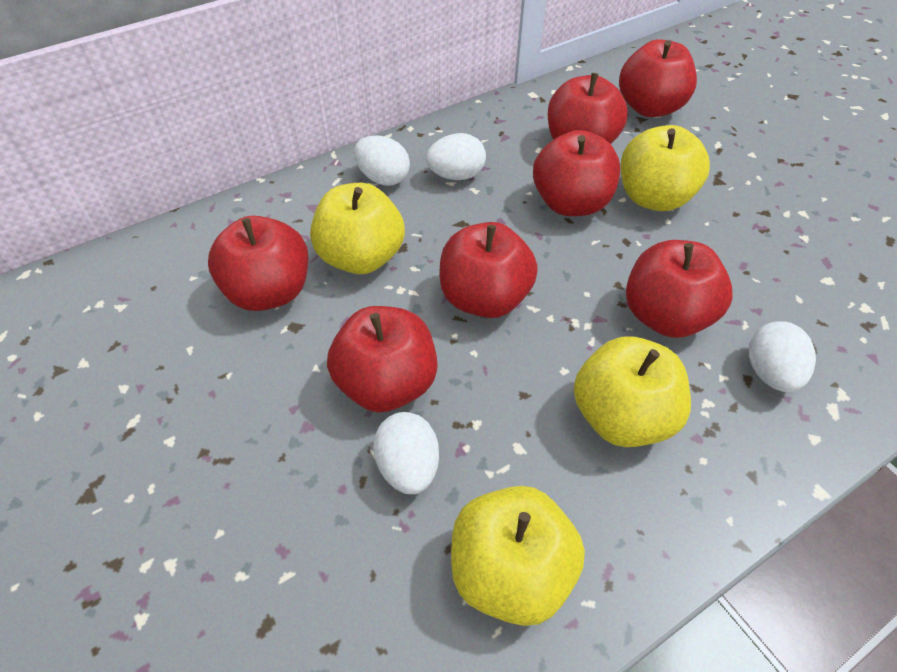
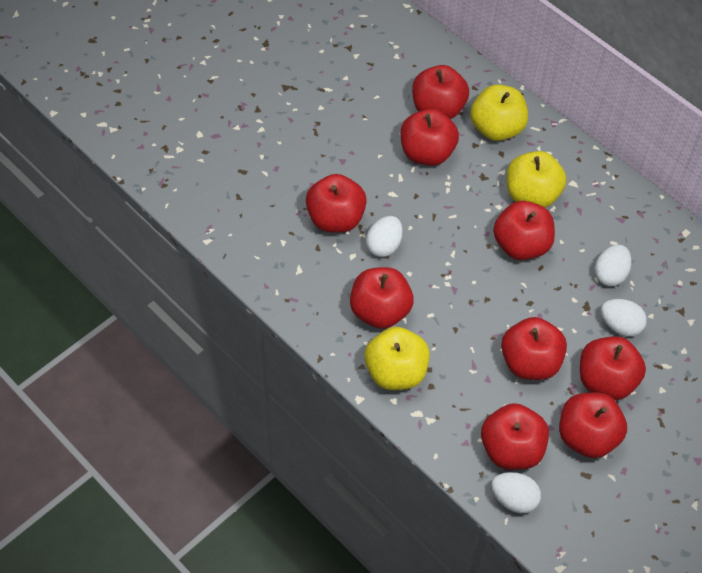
red apple: [208,216,308,311] [327,306,438,412] [439,222,538,318] [533,130,620,216] [548,73,628,144] [619,39,697,117] [626,240,732,338] = 7 -> [306,174,367,232] [350,267,414,329] [401,109,459,166] [412,65,469,119] [481,403,549,470] [493,201,555,260] [501,317,567,380] [559,392,627,458] [580,336,646,400] = 9
yellow apple: [310,183,405,274] [451,486,585,626] [574,337,691,447] [621,125,710,211] = 4 -> [364,327,430,390] [470,84,528,141] [507,151,567,208] = 3

